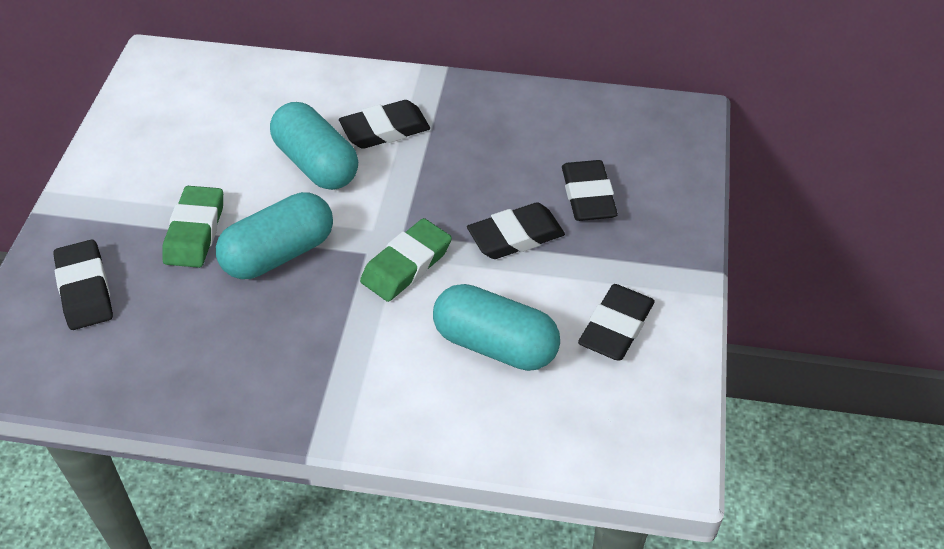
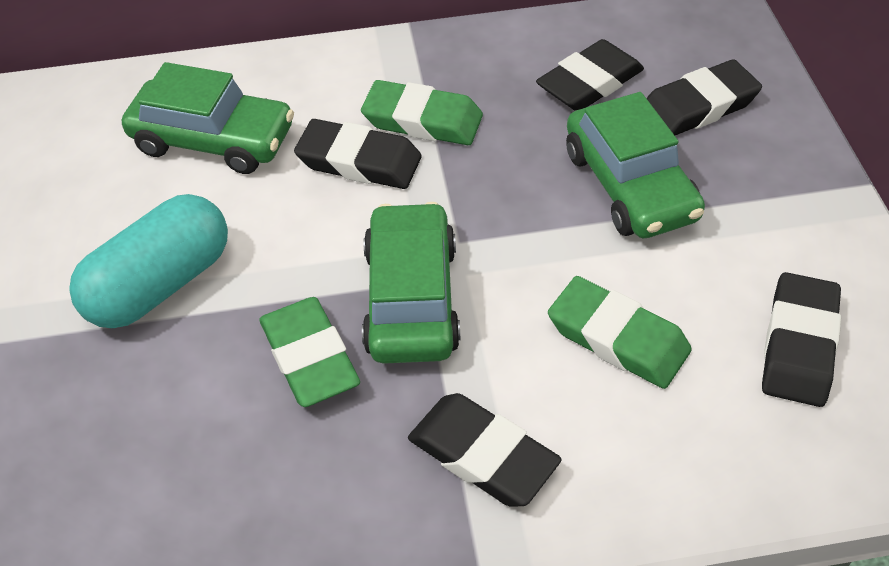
green car: none = 0 -> [122,62,294,174] [362,202,460,364] [566,92,705,238] = 3
green eraser: [162,186,223,268] [360,218,452,302] = 2 -> [259,297,360,407] [361,80,483,145] [548,276,692,389] = 3
turquoise capsule: [216,192,333,279] [270,102,358,190] [433,284,560,371] = 3 -> [69,194,228,328] = 1

